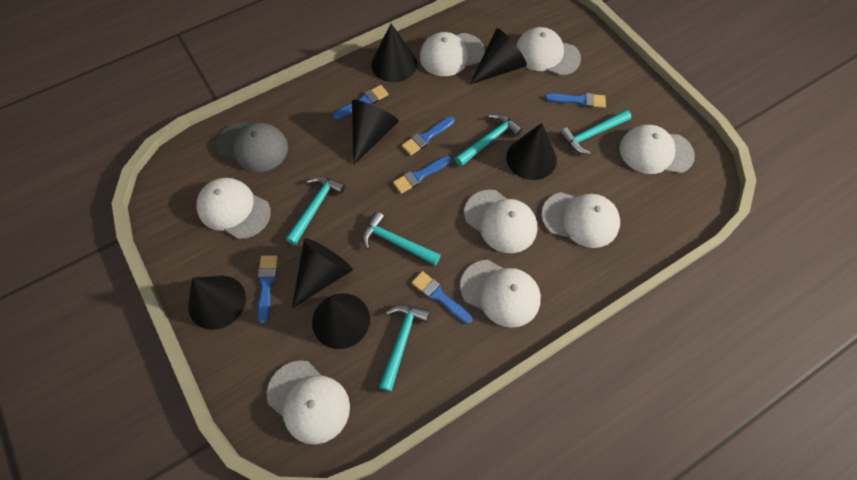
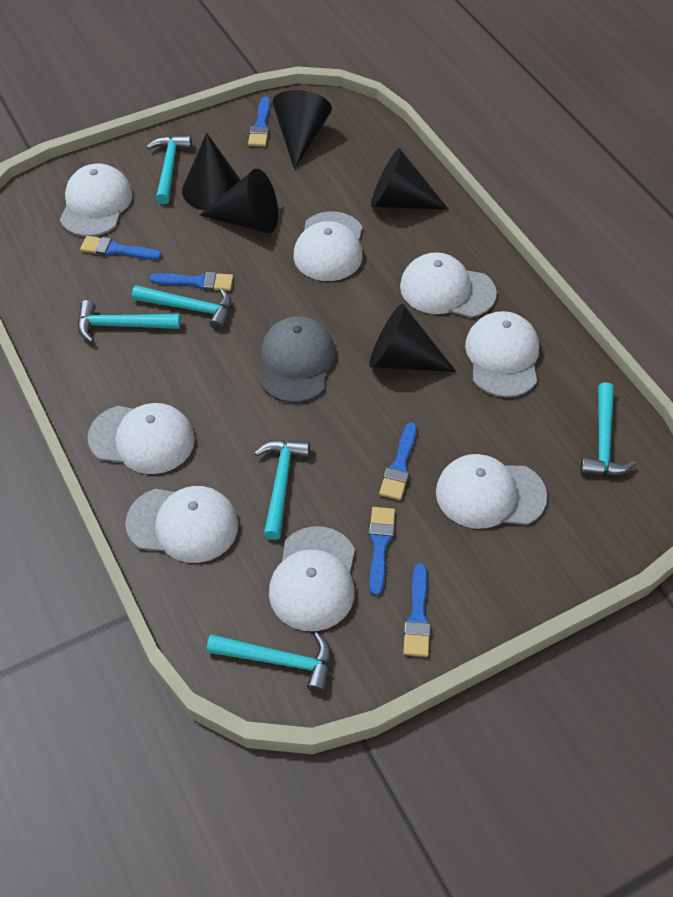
black cone: [188,276,246,330] [292,238,353,308] [312,293,370,349] [352,100,399,165] [371,24,417,82] [470,28,527,84] [506,123,557,180] = 7 -> [182,133,241,211] [200,169,278,234] [272,90,332,169] [369,304,456,372] [371,148,449,210] = 5
turquoise hammer: [286,176,346,245] [362,212,441,265] [379,304,430,392] [455,114,523,167] [559,110,631,154] = 5 -> [78,300,181,343] [132,285,232,330] [147,135,192,204] [206,632,331,693] [255,440,310,540] [580,382,636,475] = 6

